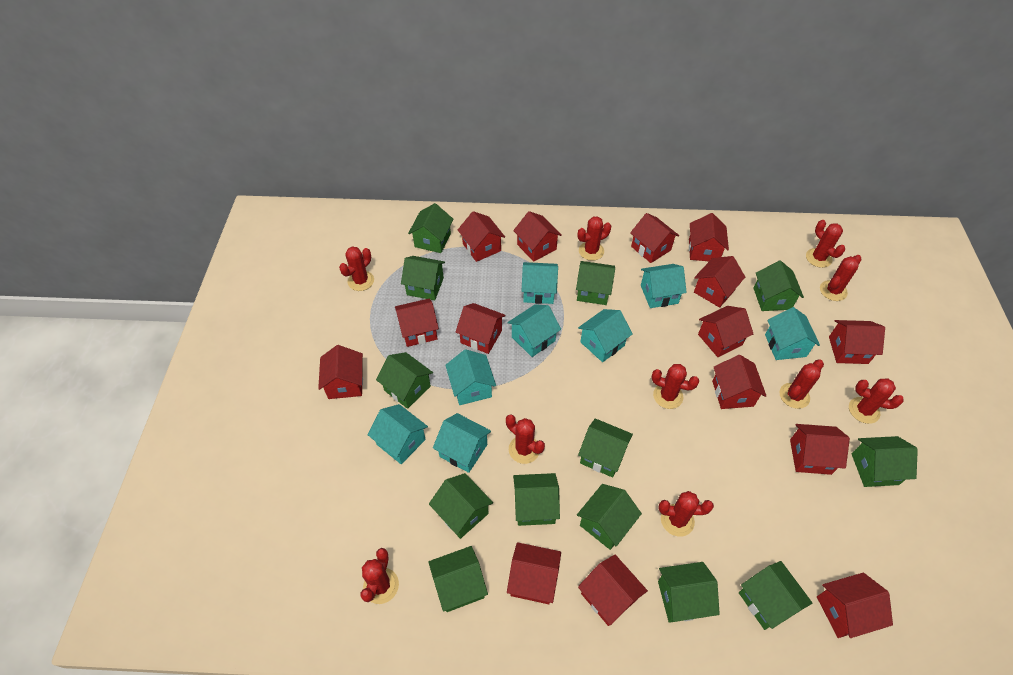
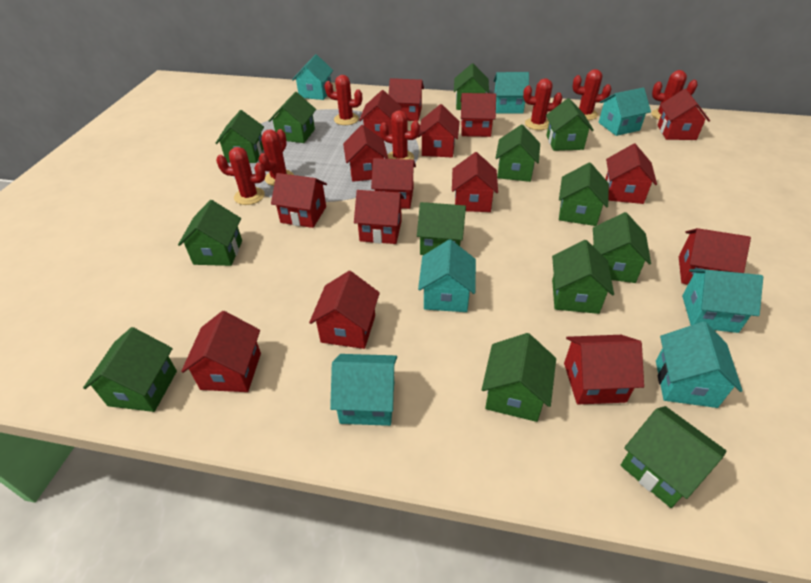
red cactus: [339,246,374,291] [360,548,399,604] [506,414,545,464] [578,216,611,261] [651,364,699,409] [659,491,714,537] [779,360,824,409] [806,220,845,268] [820,255,862,301] [849,379,904,424] = 10 -> [216,147,266,205] [259,129,294,186] [325,75,362,125] [380,110,420,160] [523,78,562,130] [573,69,611,120] [651,70,697,120] = 7
turquoise house: [368,404,428,464] [433,413,491,473] [445,349,496,405] [508,304,561,357] [522,262,558,304] [578,309,633,362] [641,264,687,308] [765,307,820,360] = 8 -> [292,54,333,100] [330,354,397,426] [418,239,476,312] [493,72,529,113] [598,88,651,136] [656,321,743,408] [682,269,763,333] = 7

